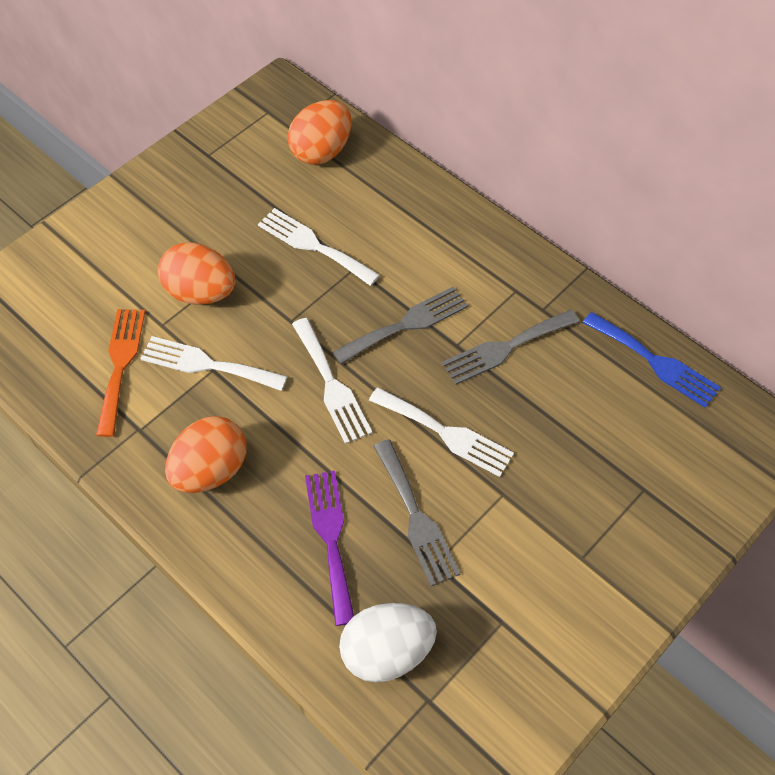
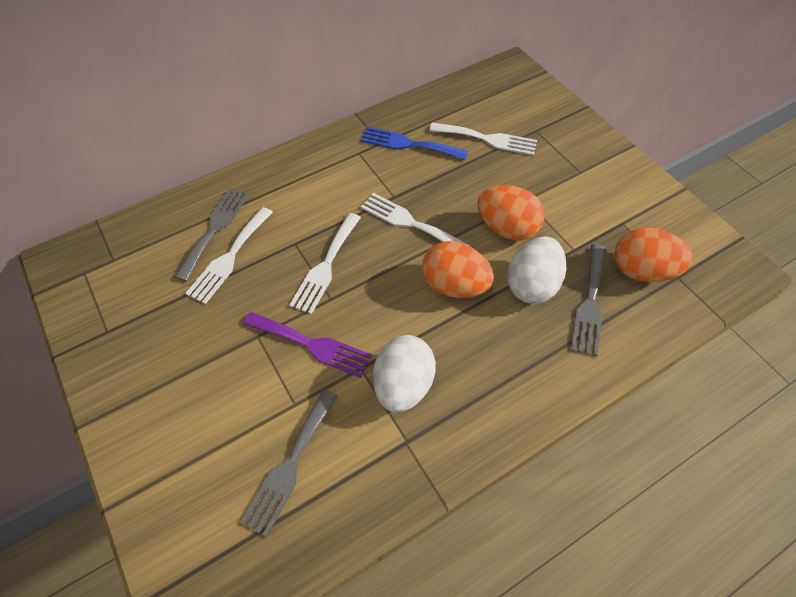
orange fork: [96,309,145,437] = 1 -> none = 0
white egg: [339,603,437,682] = 1 -> [373,335,436,412] [507,236,566,304] = 2

